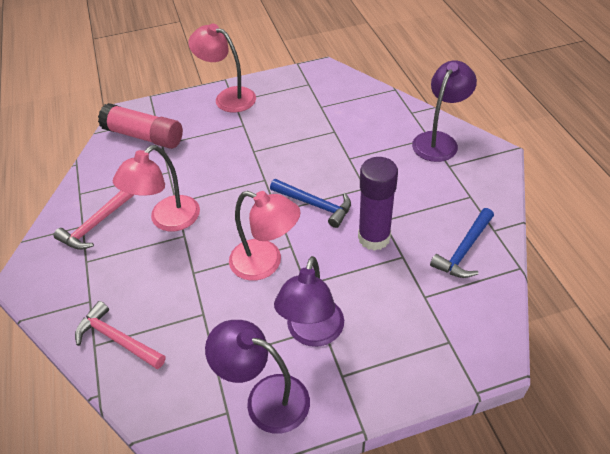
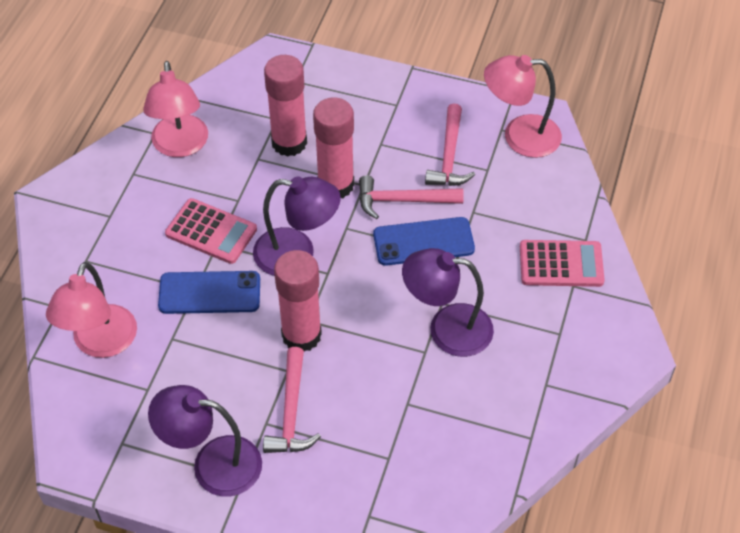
blue hammer: [270,179,351,228] [430,208,494,278] = 2 -> none = 0
blue phone: none = 0 -> [158,271,260,314] [373,217,475,266] = 2
pink calculator: none = 0 -> [165,198,257,264] [520,240,605,287] = 2
pink glue stick: [98,103,183,149] = 1 -> [264,55,307,157] [274,250,322,351] [313,97,354,198] = 3
pink hammer: [54,191,134,250] [75,301,166,369] = 2 -> [263,347,321,453] [359,175,464,219] [425,104,475,186] = 3
purple glue stick: [358,157,398,251] = 1 -> none = 0

